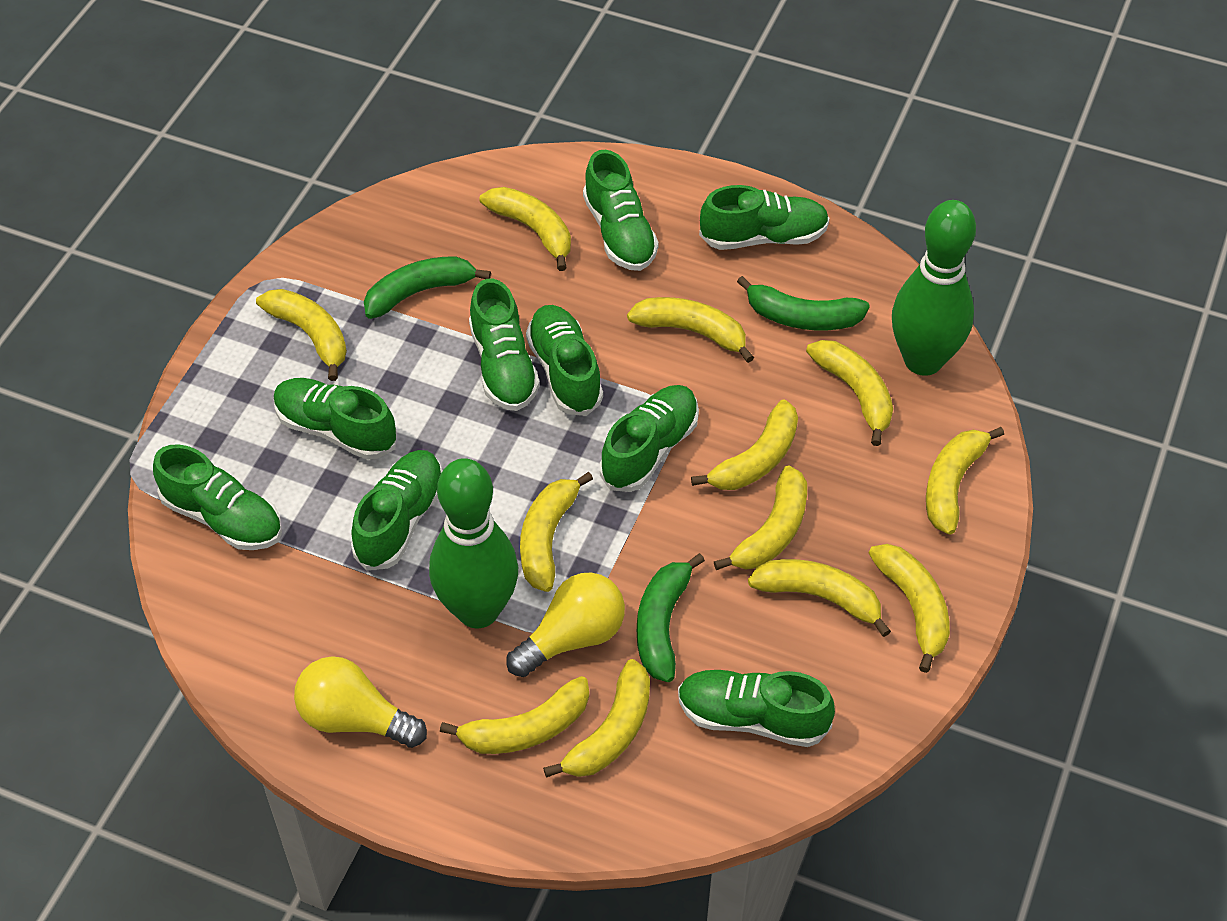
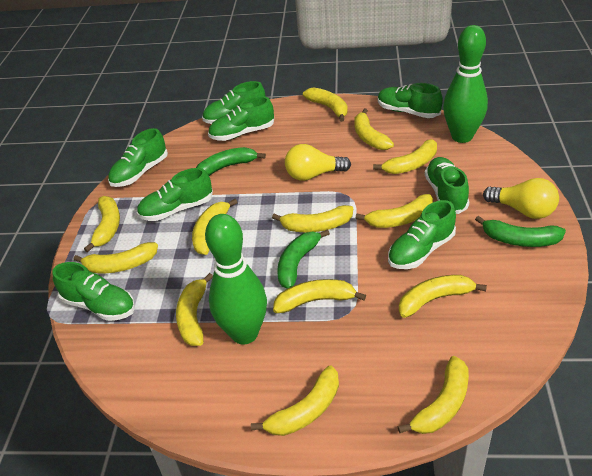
green shoe: [153,444,282,550] [274,378,397,460] [351,450,443,570] [469,279,540,411] [526,305,603,416] [583,150,659,271] [600,385,699,492] [678,670,835,747] [699,185,830,250] = 9 -> [52,262,135,321] [108,128,168,187] [137,168,213,221] [202,81,266,124] [208,96,274,141] [378,83,443,118] [388,200,456,269] [425,157,469,214] = 8
yellow banana: [256,289,347,381] [440,676,589,754] [480,187,571,271] [520,472,593,592] [543,659,650,777] [627,297,754,363] [691,399,798,490] [714,465,807,570] [748,559,891,637] [806,340,893,446] [869,544,950,673] [926,427,1004,535] = 12 -> [74,242,158,273] [84,196,120,252] [176,273,213,346] [192,199,238,255] [251,366,339,436] [272,205,353,232] [273,279,366,313] [303,87,348,122] [354,109,394,150] [356,194,433,228] [373,139,437,174] [397,356,469,434] [399,275,487,318] = 13

